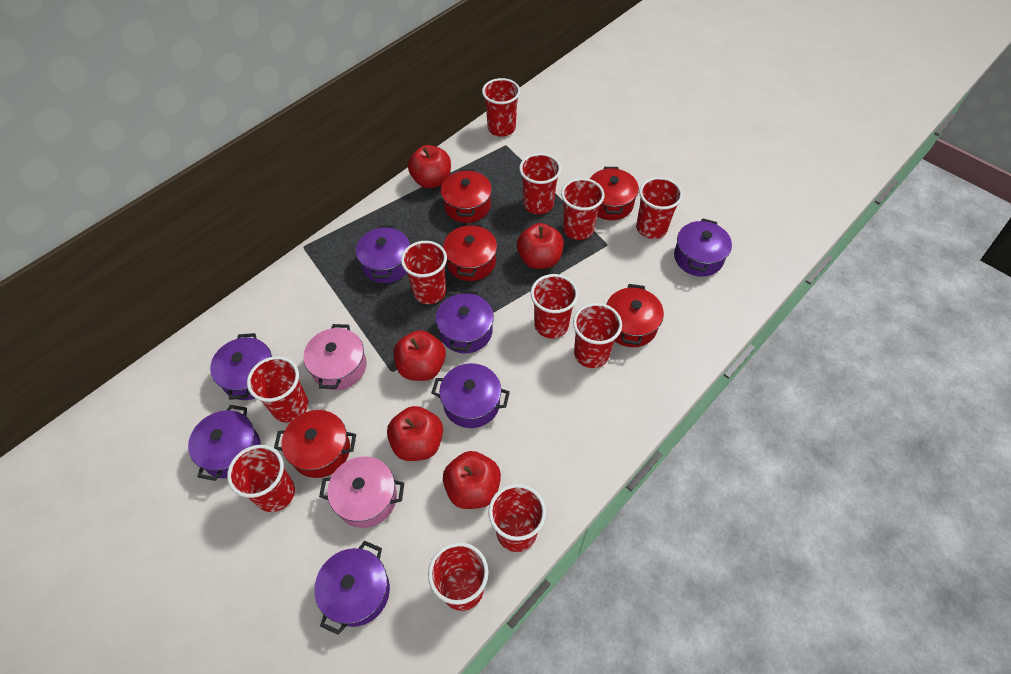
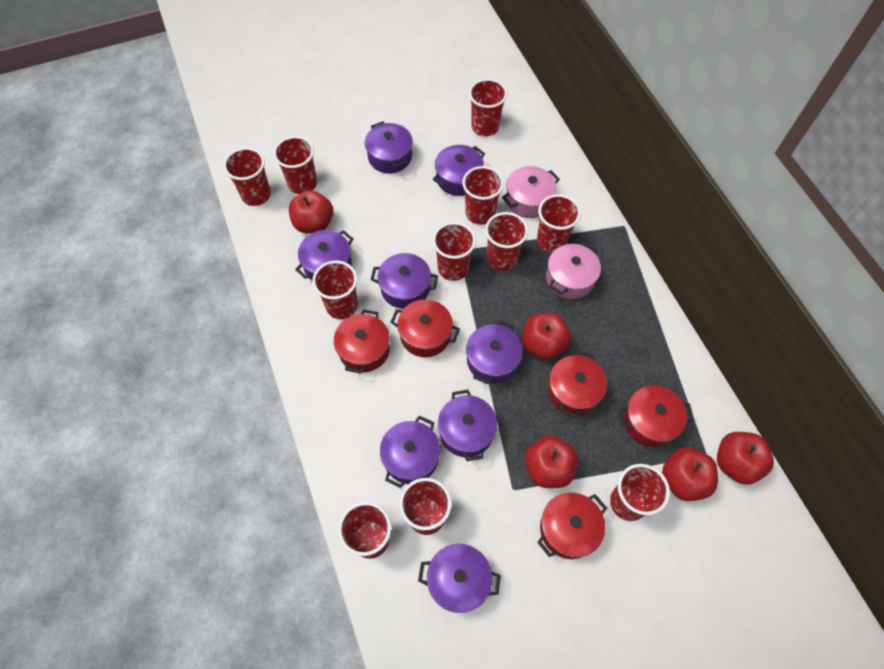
purple pot: [188,405,261,481] [210,333,272,400] [314,541,390,635] [356,225,410,283] [431,363,510,428] [436,290,494,353] [674,218,732,277] = 7 -> [295,230,353,280] [365,121,413,173] [371,253,438,309] [380,416,440,488] [418,544,501,613] [433,145,485,196] [438,390,497,461] [466,320,523,384] = 8

